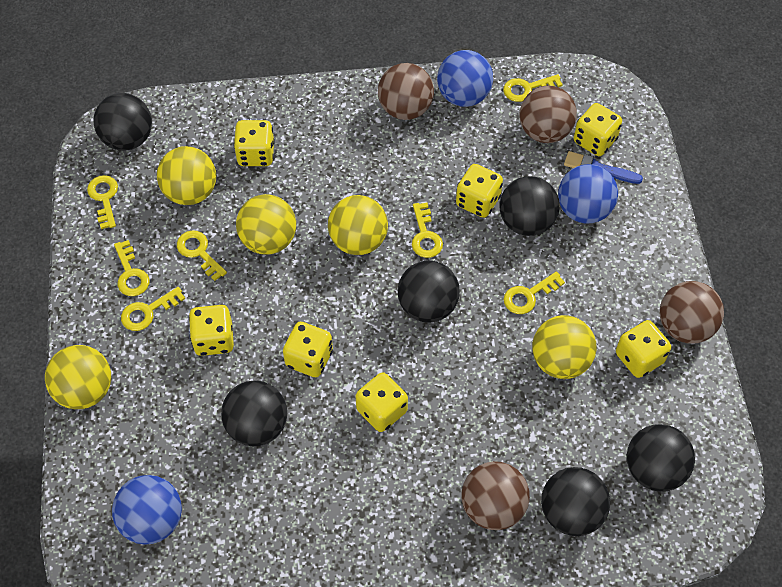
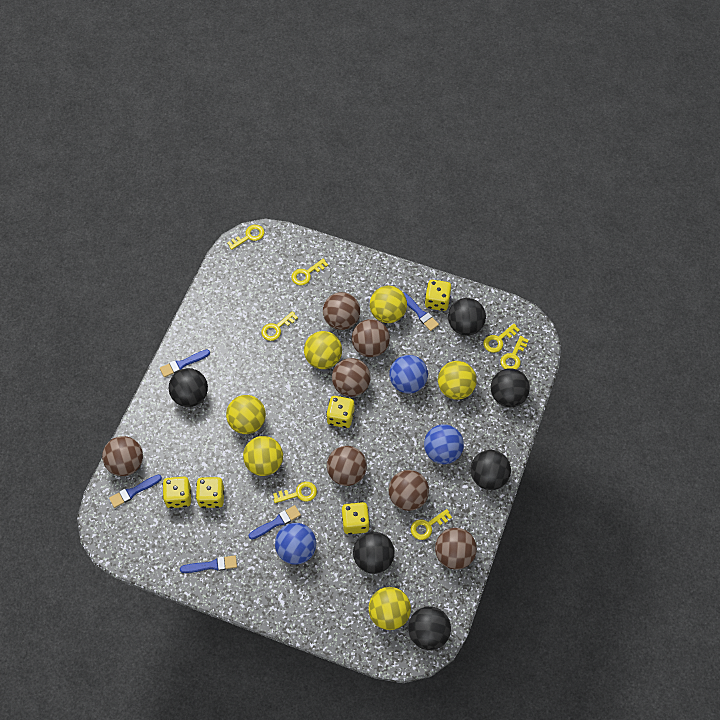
blue brush: [564,151,643,184] = 1 -> [109,474,162,508] [160,350,210,377] [180,555,237,573] [249,505,301,539] [404,293,439,331] = 5
brown ball: [378,63,434,120] [462,461,530,530] [520,86,577,143] [660,281,724,344] = 4 -> [102,436,143,476] [323,292,360,330] [327,446,367,486] [332,358,371,397] [352,319,390,357] [388,470,429,511] [435,528,477,570] = 7
yellow ball: [45,345,111,409] [157,146,216,205] [236,194,296,255] [328,195,388,255] [532,315,597,379] = 5 -> [226,395,266,434] [243,436,283,476] [304,331,342,369] [368,587,411,630] [370,286,407,323] [438,361,477,400] = 6
yellow dice: [189,305,234,356] [234,120,275,166] [283,322,333,377] [356,372,408,432] [456,164,503,218] [574,103,622,156] [616,320,671,378] = 7 -> [163,477,191,508] [196,477,224,508] [326,396,354,428] [342,502,370,535] [425,280,451,311] = 5

